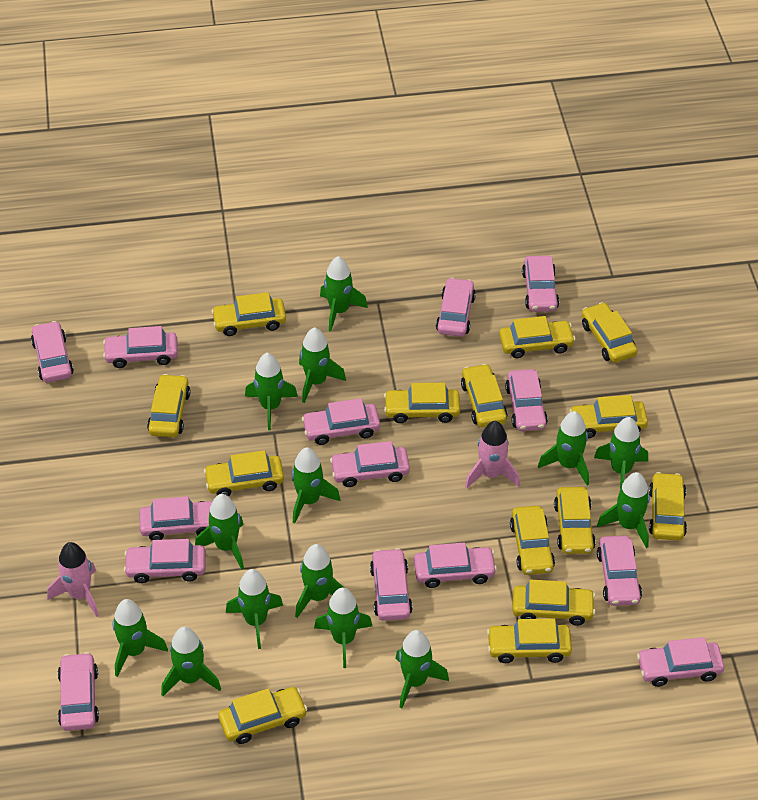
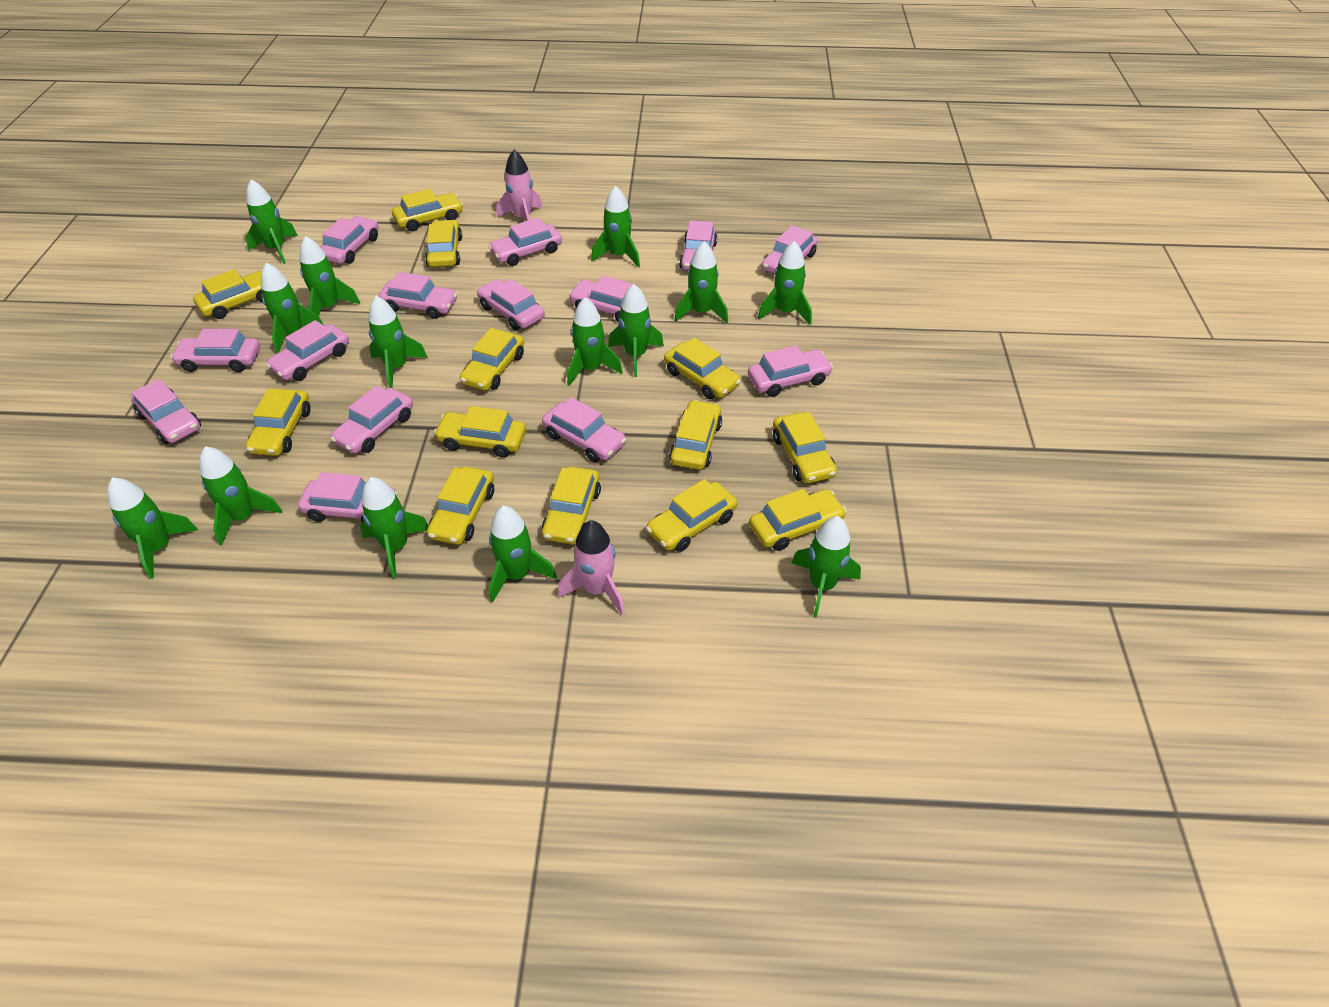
yellow car: [147,374,190,437] [204,450,284,497] [211,292,286,336] [218,687,307,744] [384,383,460,423] [461,364,508,427] [487,619,572,663] [499,316,575,358] [510,506,555,575] [512,580,595,626] [554,487,596,554] [569,395,648,438] [582,302,637,363] [649,472,687,541] = 14 -> [193,269,263,319] [245,389,311,456] [392,189,463,231] [425,220,462,267] [427,466,494,545] [434,406,526,457] [460,328,524,391] [542,466,601,545] [646,479,738,552] [664,338,741,399] [669,400,722,470] [749,489,846,551] [773,412,837,484] = 13

